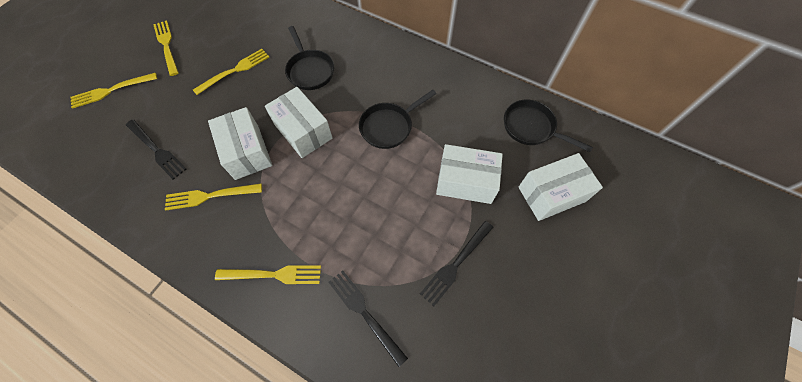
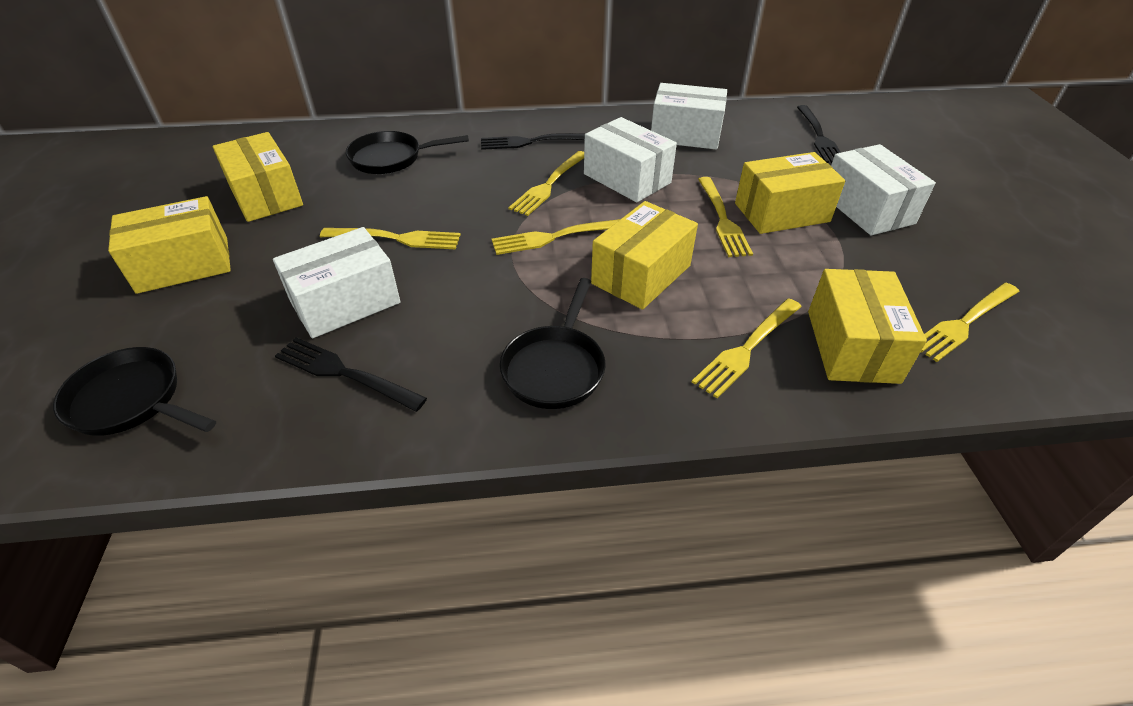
yellow box: none = 0 -> [108,196,231,294] [213,132,303,222] [591,201,698,310] [735,152,846,234] [808,269,927,384] = 5
yellow fork: [70,73,157,109] [153,20,179,76] [165,183,262,210] [193,49,269,95] [215,265,321,284] = 5 -> [320,228,461,249] [492,219,620,255] [509,151,584,216] [692,298,802,398] [698,177,753,257] [921,283,1020,362] = 6

